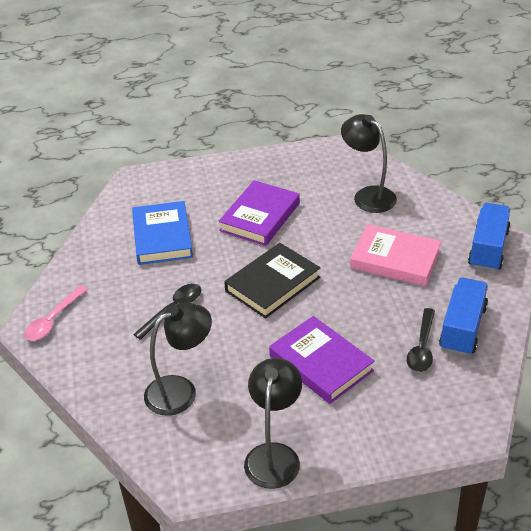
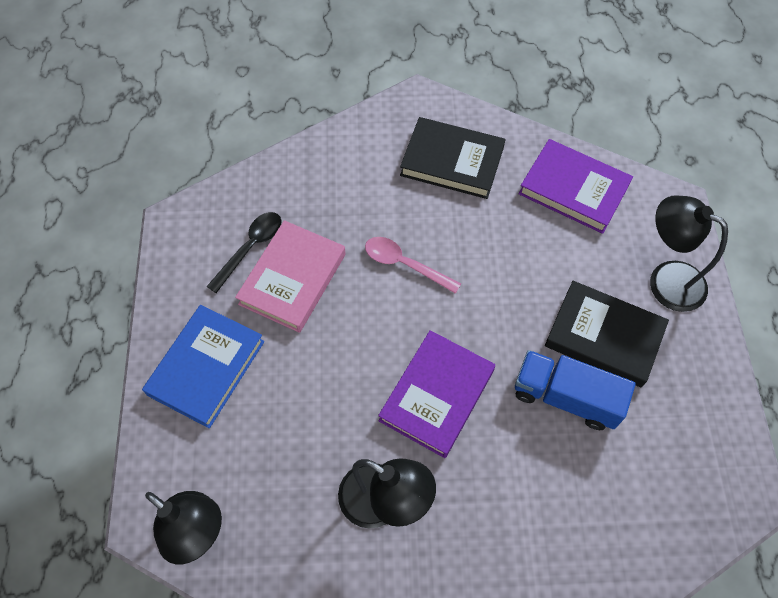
black book: [224,243,321,319] = 1 -> [400,117,505,199] [545,281,669,387] = 2
black spoon: [133,284,201,340] [407,308,435,372] = 2 -> [207,212,282,293] = 1
blue truck: [439,277,488,356] [468,203,511,271] = 2 -> [515,350,636,430] = 1

